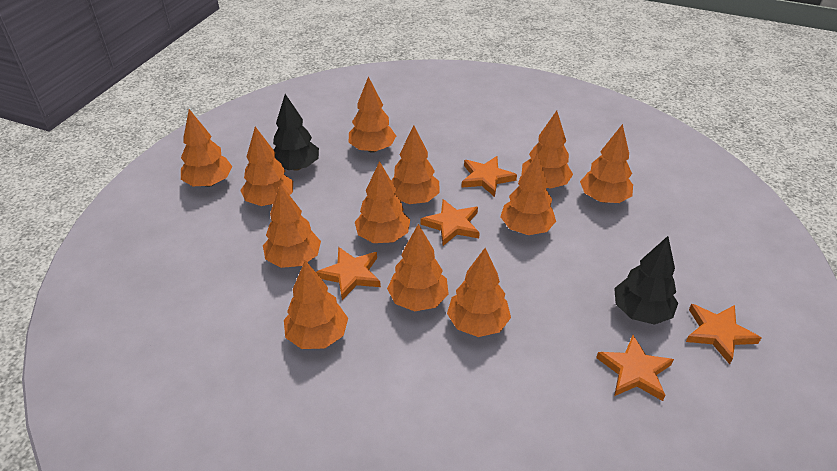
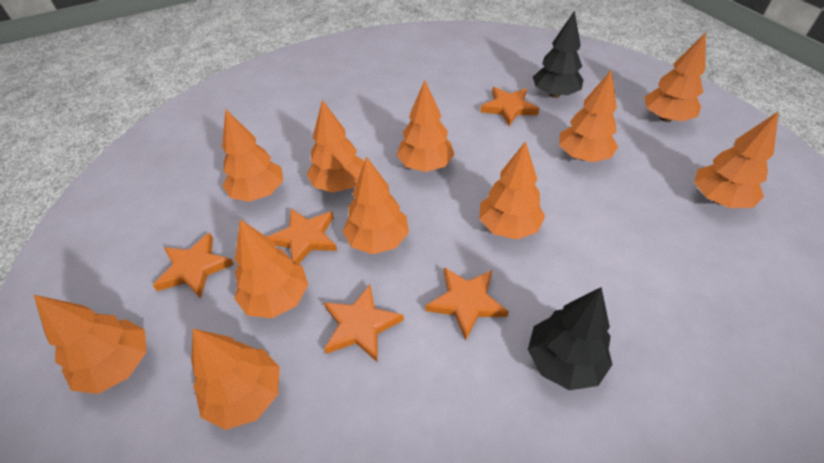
orange tree: [181,109,233,187] [240,127,293,206] [263,184,321,268] [284,260,348,349] [348,77,396,153] [355,161,410,243] [387,224,449,312] [391,125,440,204] [447,248,511,337] [500,153,556,235] [522,111,573,189] [580,124,633,203] = 12 -> [34,295,147,394] [191,329,280,430] [222,109,283,202] [234,219,308,318] [307,100,365,193] [343,156,409,254] [397,80,455,172] [479,141,545,239] [559,69,618,162] [644,32,706,122] [694,111,779,208] = 11

